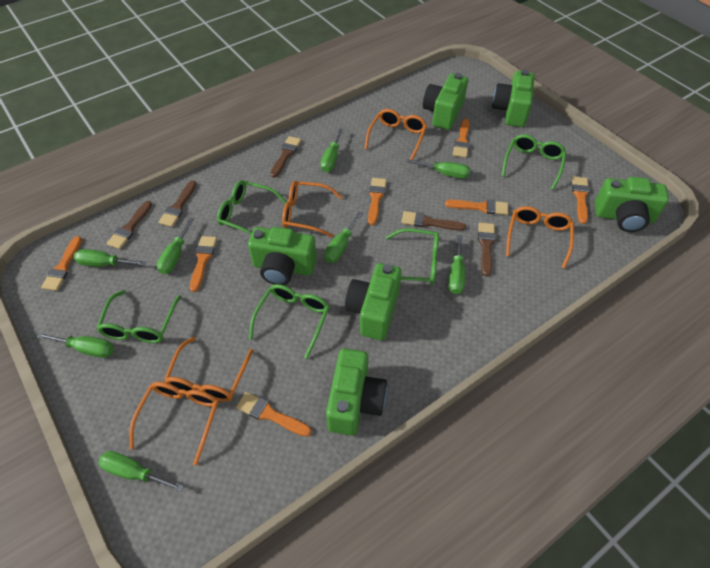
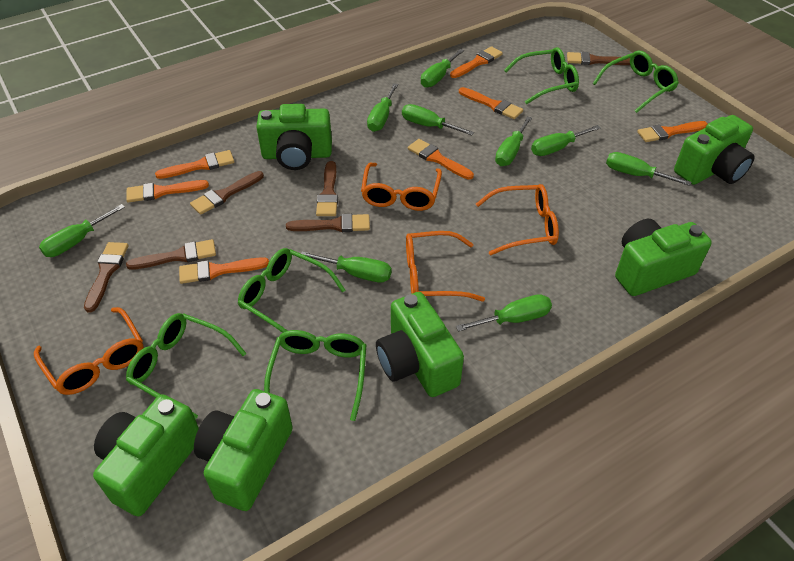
brown brush: [107,201,152,249] [159,180,196,227] [270,136,301,178] [401,211,466,231] [478,223,495,276] = 5 -> [84,242,128,313] [126,239,216,270] [190,171,264,215] [286,214,370,232] [316,161,338,216] [567,52,630,65] = 6
green screwdriver: [37,333,114,358] [74,249,146,267] [98,451,184,492] [157,218,194,274] [320,128,344,172] [324,212,363,263] [407,159,470,179] [449,235,465,294] = 8 -> [39,204,125,257] [301,251,392,283] [367,83,398,132] [402,104,474,136] [421,49,464,88] [456,294,552,332] [495,116,532,166] [531,125,601,156] [606,152,692,186] = 9
orange glasses: [129,382,219,466] [164,337,253,402] [282,181,342,237] [365,109,427,160] [506,206,574,269] = 5 -> [34,307,144,395] [361,162,442,211] [406,231,485,302] [476,184,559,255] = 4

